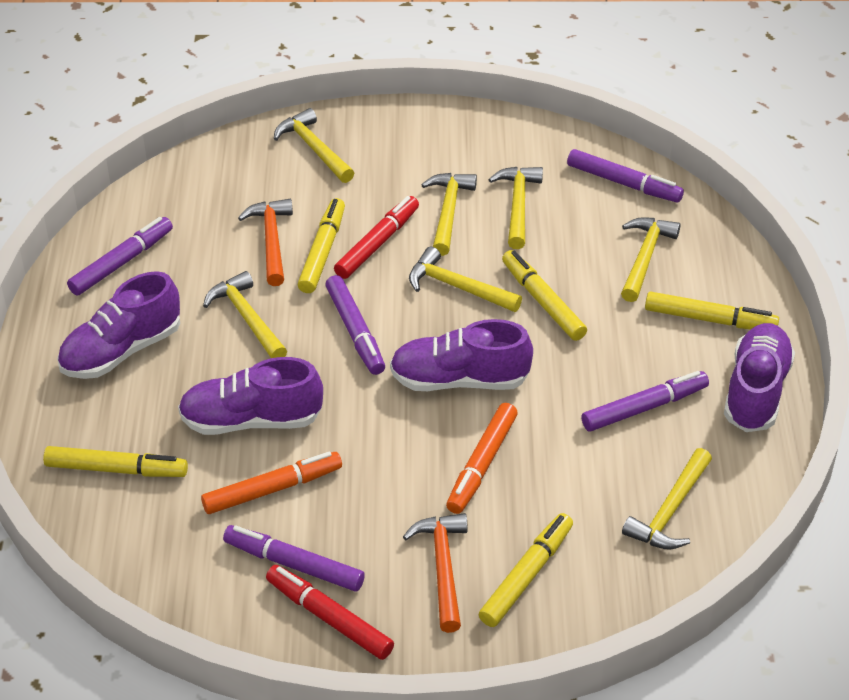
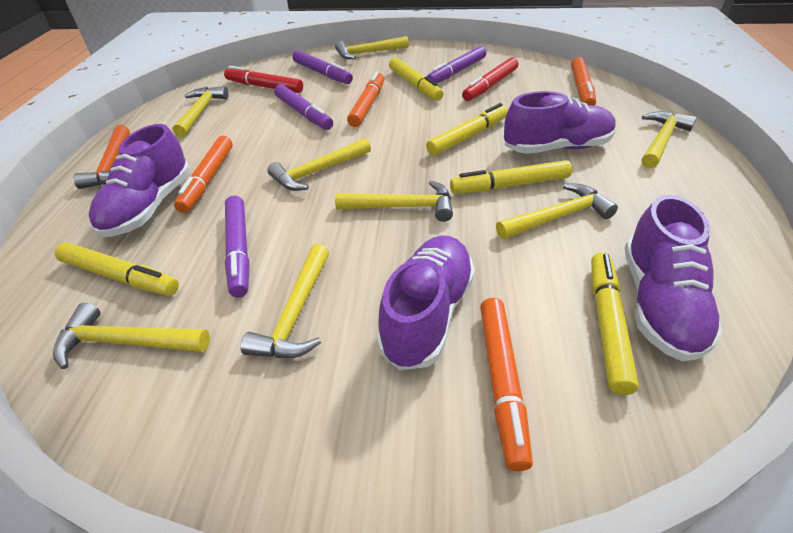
orange hammer: [238,199,293,286] [403,513,468,633] = 2 -> [73,125,130,189] = 1
orange marker: [201,452,342,514] [446,403,518,514] = 2 -> [174,136,233,213] [347,71,384,127] [480,298,533,471] [571,57,596,106] = 4
purple marker: [67,217,173,295] [223,525,365,592] [325,275,385,375] [567,149,684,202] [581,371,709,432] = 5 -> [225,196,249,297] [274,84,333,130] [292,50,353,84] [427,46,486,83] = 4
yellow hammer: [203,271,287,358] [274,108,354,183] [409,247,522,312] [421,173,477,256] [488,167,543,249] [621,217,681,302] [622,448,712,550] = 7 -> [53,303,210,369] [173,86,229,137] [240,244,329,358] [267,138,371,191] [335,36,409,59] [335,180,453,222] [496,183,618,239] [642,111,697,168] = 8

